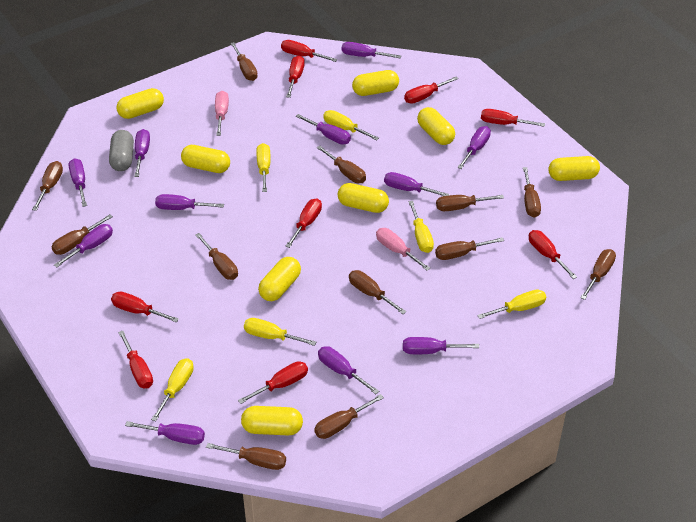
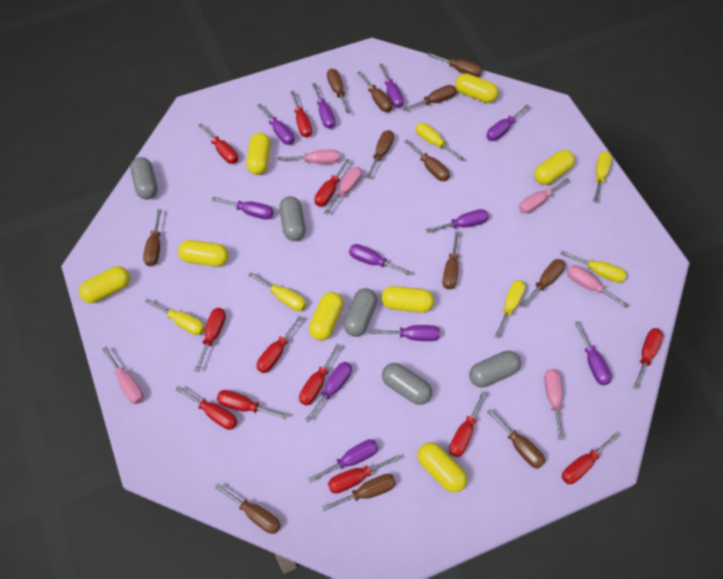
grey capsule: [109,130,134,171] = 1 -> [130,157,158,200] [279,196,306,241] [343,288,377,337] [382,363,432,405] [469,351,521,388] = 5
pink screwdriver: [215,91,229,136] [376,228,430,271] = 2 -> [102,347,143,404] [278,150,340,164] [324,167,362,215] [519,178,570,214] [544,369,564,440] [567,265,629,308] = 6
red screwdriver: [111,292,179,322] [118,331,153,388] [238,361,308,404] [281,40,338,62] [285,199,322,248] [286,56,305,98] [404,76,459,103] [481,109,545,127] [529,230,577,279] = 9 -> [175,386,238,430] [195,308,226,372] [198,123,238,164] [217,390,288,419] [257,316,303,373] [291,91,312,138] [299,344,341,406] [314,159,351,207] [328,455,400,494] [449,391,487,457] [562,433,620,484] [633,328,663,390] = 12

